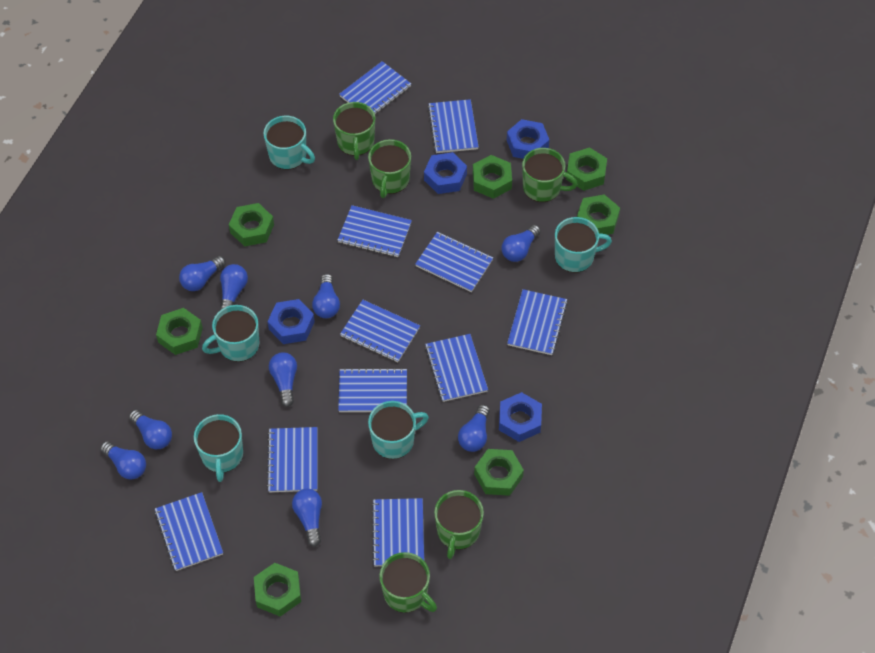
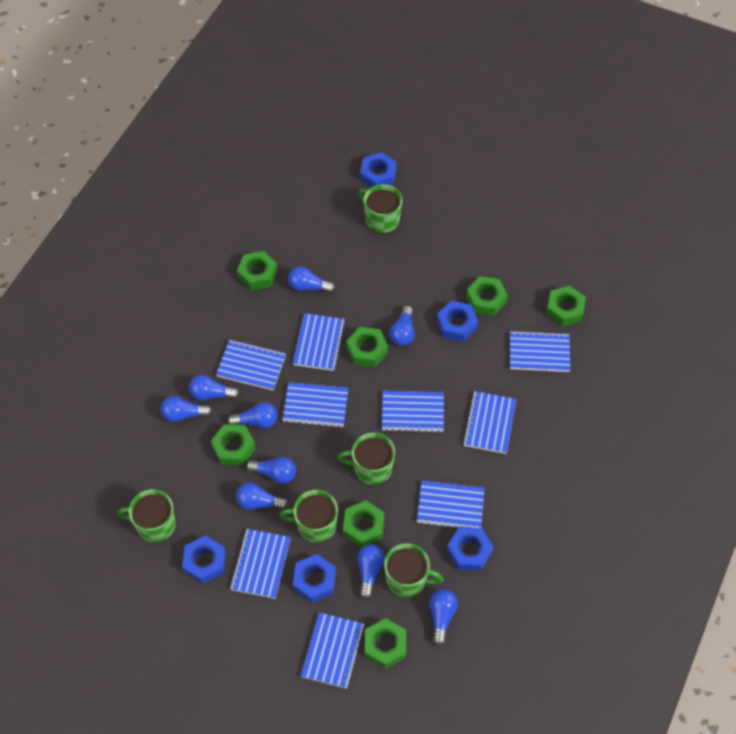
blue notebook: [155,492,223,571] [267,427,318,492] [338,205,412,257] [338,368,407,412] [339,61,411,114] [340,300,420,362] [371,498,424,566] [415,232,493,292] [425,334,488,402] [428,99,479,153] [507,289,568,355] = 11 -> [216,340,286,390] [230,529,291,599] [282,382,349,428] [293,313,345,371] [301,613,365,689] [382,391,444,433] [417,481,485,528] [463,391,517,454] [510,331,570,372] = 9
blue nut: [267,299,315,344] [424,152,467,194] [499,392,542,442] [507,119,549,159] = 4 -> [182,536,226,584] [293,554,336,603] [360,152,396,187] [437,301,478,342] [447,527,493,571] = 5
turquoise mug: [194,414,243,482] [202,305,259,362] [263,116,315,170] [368,401,429,459] [555,217,612,273] = 5 -> none = 0

